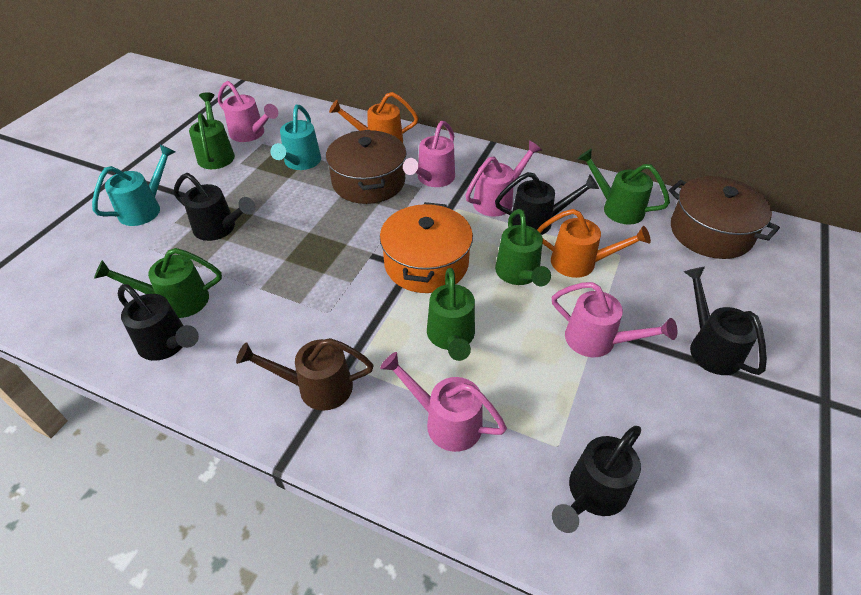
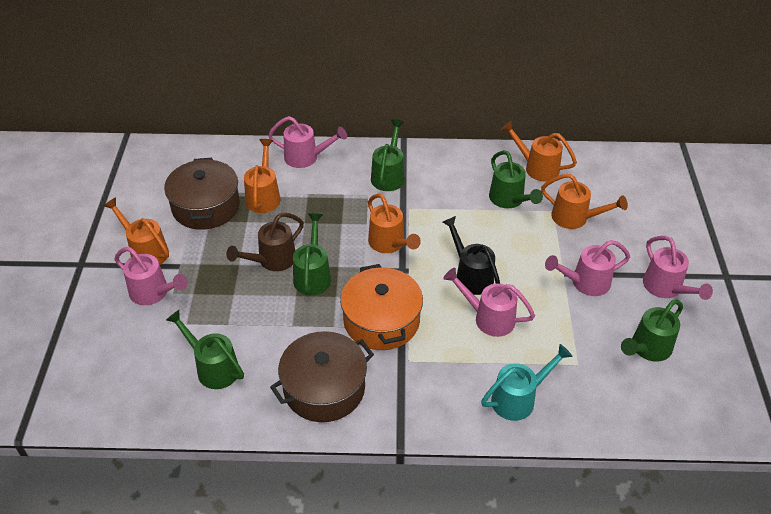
black watering can: [118,284,199,361] [174,173,256,241] [495,172,599,235] [552,426,641,533] [684,267,767,375] = 5 -> [442,216,500,295] = 1
orange watering can: [329,92,418,143] [537,209,651,278] = 2 -> [104,197,169,265] [244,139,281,213] [368,193,421,253] [501,121,577,181] [541,174,628,229] = 5
turquoise watering can: [92,144,175,226] [270,105,321,170] = 2 -> [481,344,573,421] = 1

